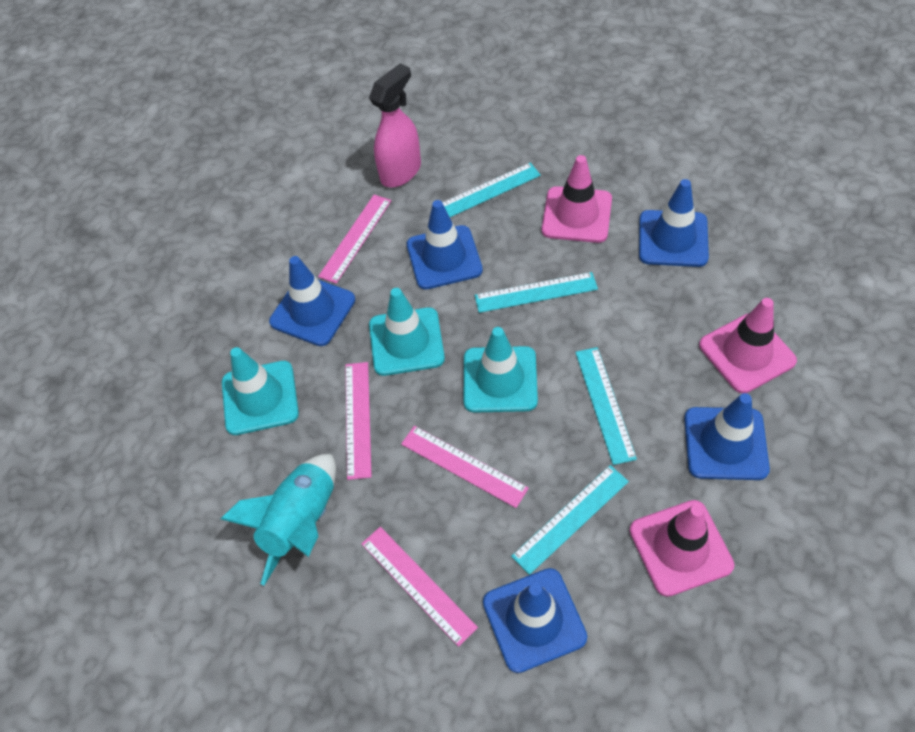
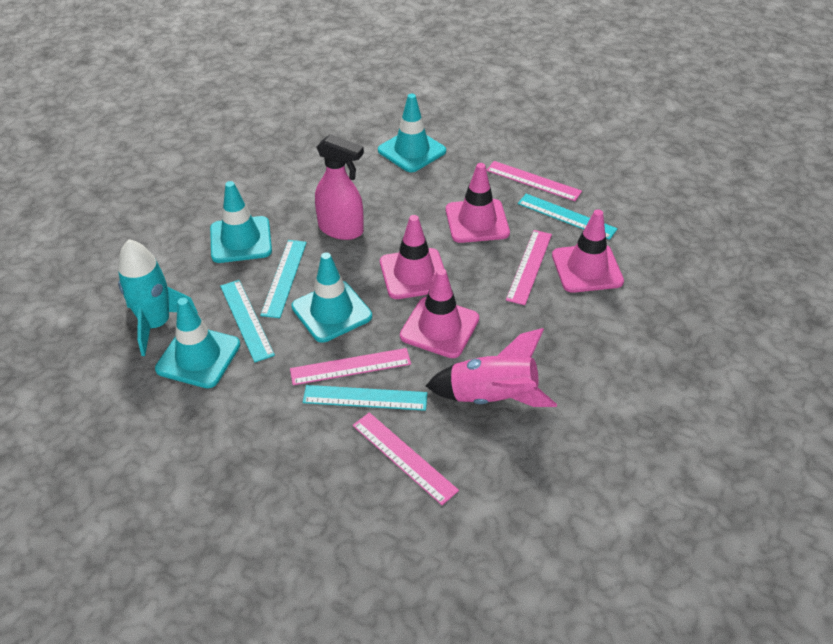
blue traffic cone: [269,256,355,346] [407,200,483,289] [483,568,587,673] [639,179,709,267] [684,393,770,480] = 5 -> none = 0
pink rocket: none = 0 -> [426,328,557,407] = 1
pink traffic cone: [542,155,612,243] [629,500,734,597] [699,298,797,393] = 3 -> [380,215,444,299] [400,268,479,358] [446,163,510,243] [552,209,624,293] = 4
turquoise traffic cone: [222,347,299,435] [369,288,445,376] [464,327,538,413] = 3 -> [155,298,240,388] [210,181,272,263] [292,252,372,343] [378,94,446,172] = 4

